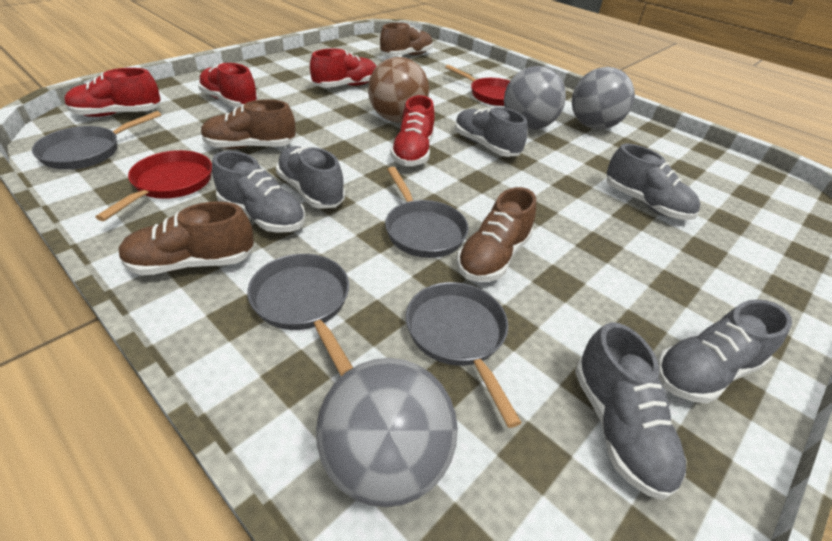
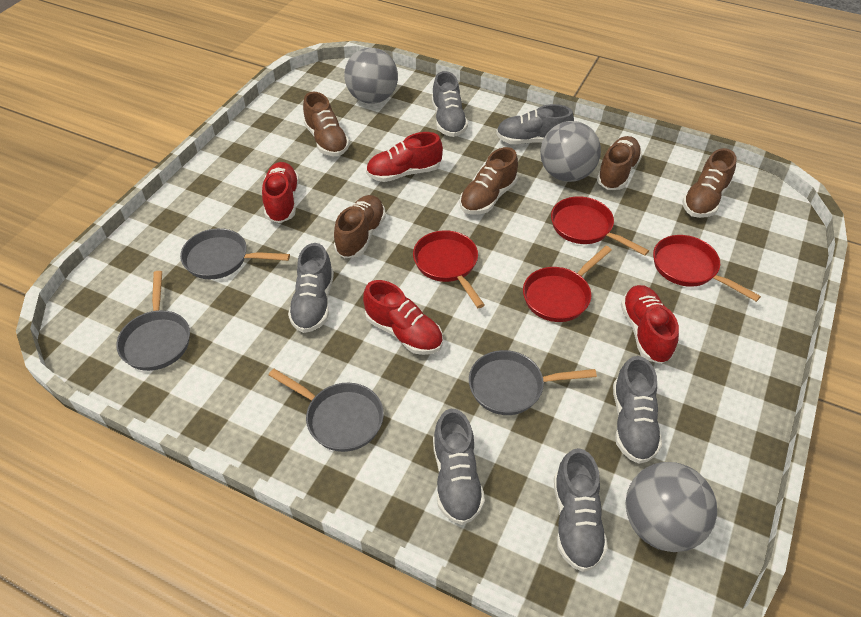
brown ball: [368,57,429,122] = 1 -> none = 0
brown shoe: [119,201,254,276] [201,99,296,149] [380,22,433,56] [457,187,536,282] = 4 -> [303,92,350,156] [334,195,386,258] [460,147,518,214] [597,136,642,190] [682,148,736,218] = 5
red pan: [95,150,212,221] [445,65,510,106] = 2 -> [413,230,485,308] [523,246,612,322] [551,196,649,256] [653,235,761,302] = 4

